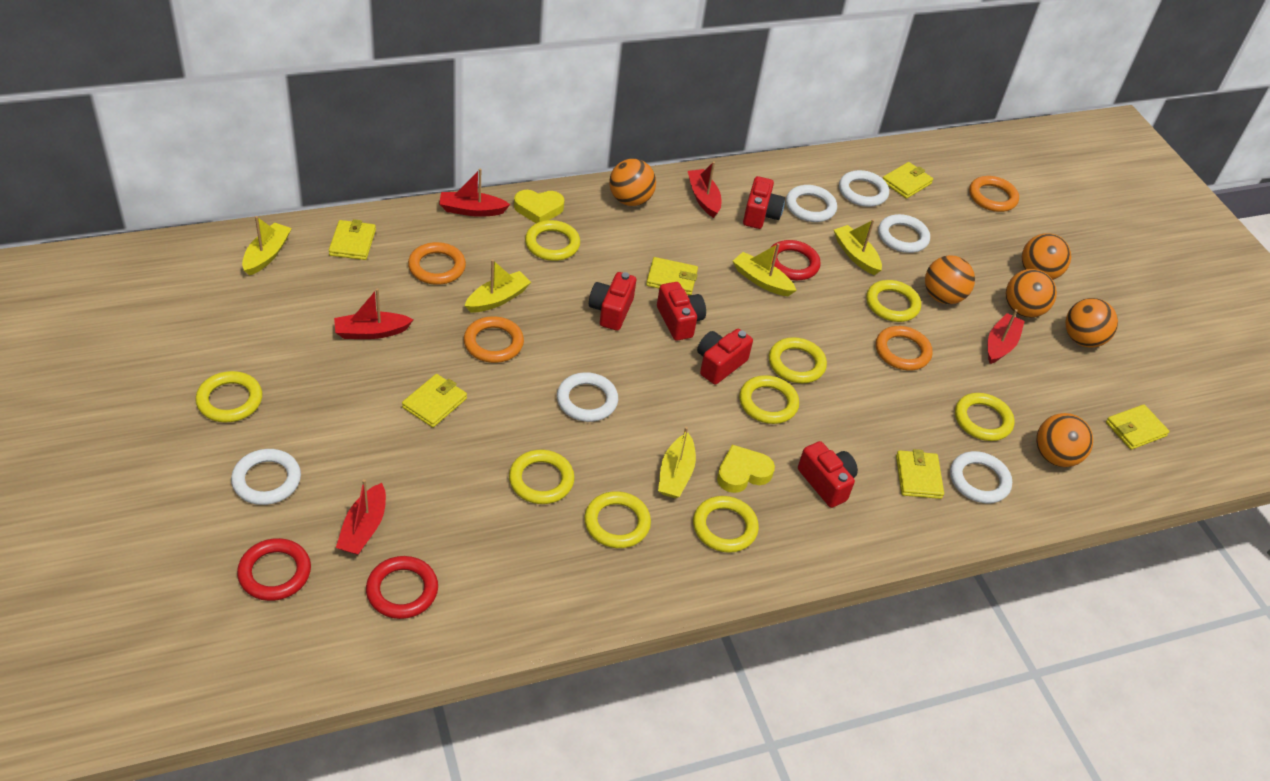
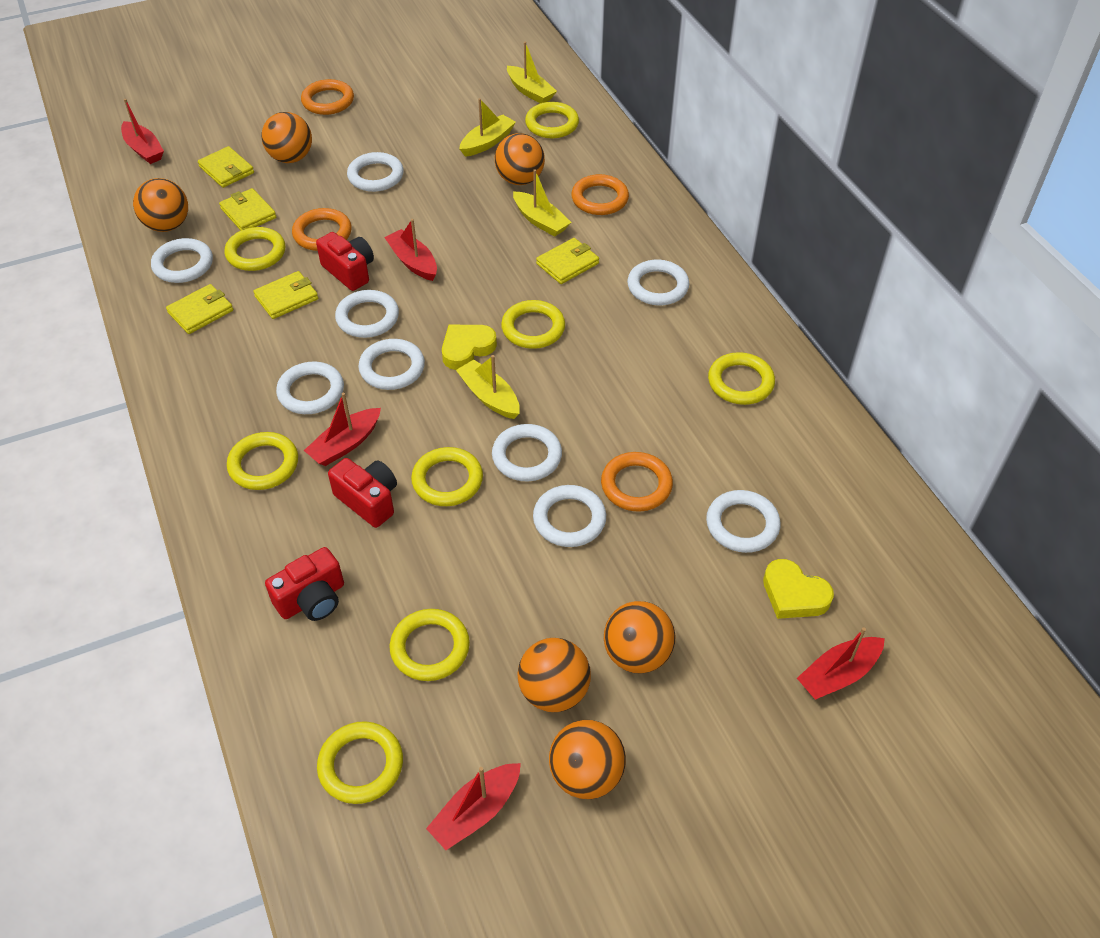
red camera: [589,272,636,331] [657,282,706,341] [697,329,753,385] [743,176,785,229] [798,441,858,508] = 5 -> [265,547,344,621] [316,232,374,291] [328,458,397,528] = 3
red ring: [237,538,311,601] [366,556,438,619] [770,240,821,280] = 3 -> none = 0
white ring: [231,449,301,505] [557,372,618,422] [786,185,837,222] [839,170,889,207] [878,214,930,253] [950,451,1012,503] = 6 -> [151,238,213,283] [276,362,344,414] [335,290,399,338] [347,152,404,192] [358,339,425,390] [492,424,562,481] [533,485,606,547] [627,259,689,305] [706,490,781,553] = 9
yellow boat: [242,216,292,276] [465,259,531,312] [658,427,696,498] [733,243,797,296] [834,219,882,275] = 5 -> [456,355,520,419] [459,98,516,157] [507,42,557,103] [513,169,572,237] = 4
yellow ring: [196,371,262,423] [509,450,575,504] [525,220,580,261] [584,491,651,548] [693,496,759,553] [739,375,799,424] [769,337,827,384] [866,280,921,322] [955,393,1014,441] = 9 -> [225,227,285,271] [227,432,298,490] [317,721,403,804] [390,609,470,681] [411,447,483,506] [501,300,565,349] [525,102,579,138] [708,352,775,405] = 8
yellow wallet: [329,219,376,260] [402,374,467,427] [646,257,698,295] [883,162,933,199] [896,449,944,499] [1106,404,1169,450] = 6 -> [166,284,233,334] [198,146,254,188] [219,188,276,230] [253,271,318,319] [536,238,599,284] = 5

